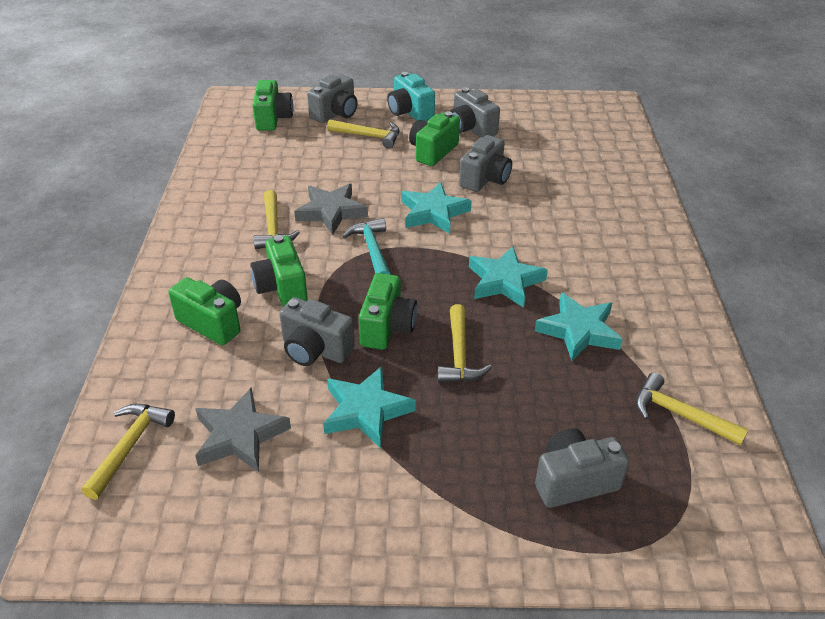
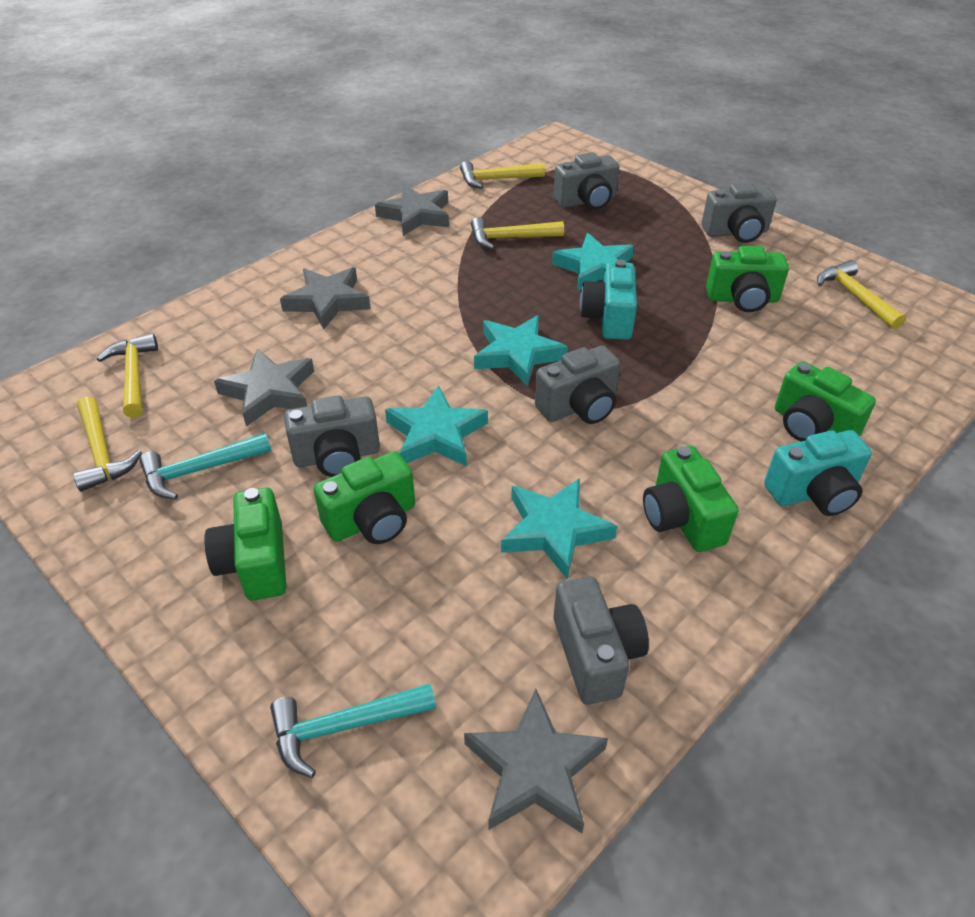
grey star: [195,387,291,473] [294,183,368,235] = 2 -> [214,349,314,427] [280,267,371,330] [375,184,449,236] [464,689,608,833] = 4
turquoise camera: [387,72,435,121] = 1 -> [580,260,637,340] [764,430,872,516] = 2
turquoise hammer: [342,218,391,275] = 1 -> [139,433,271,500] [270,684,436,778] = 2

